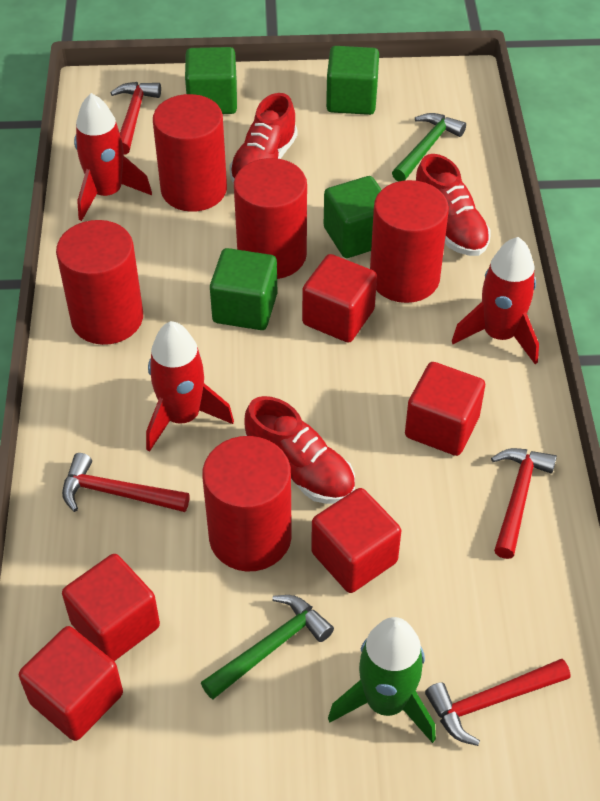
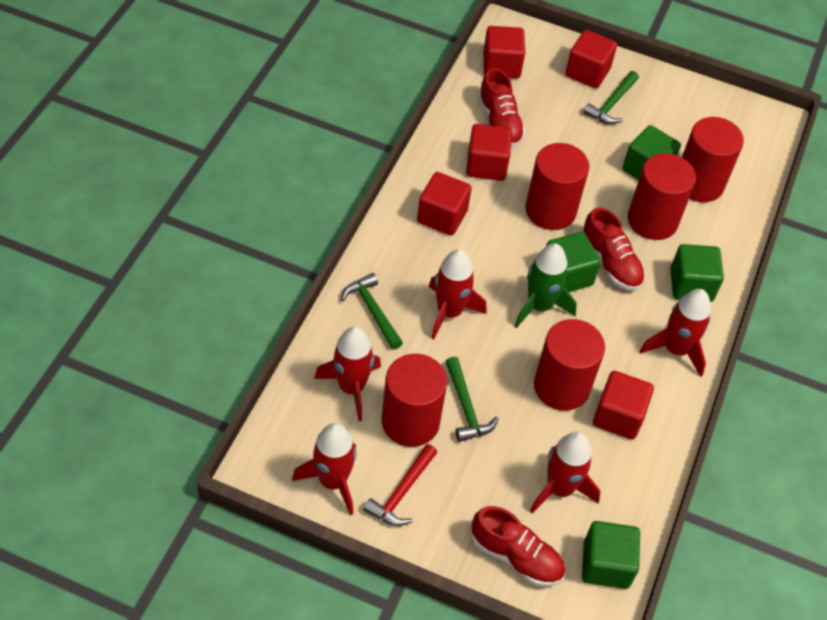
green hammer: [201,595,334,699] [392,113,466,182] = 2 -> [341,273,403,350] [445,357,499,442] [583,71,639,124] = 3
red hammer: [62,453,190,512] [110,82,161,155] [425,659,570,746] [491,448,557,559] = 4 -> [363,444,437,526] = 1
red rocket: [74,93,152,221] [146,321,234,452] [452,237,539,364] = 3 -> [292,423,357,515] [314,326,381,421] [429,249,487,340] [530,432,600,513] [639,289,711,377] = 5

